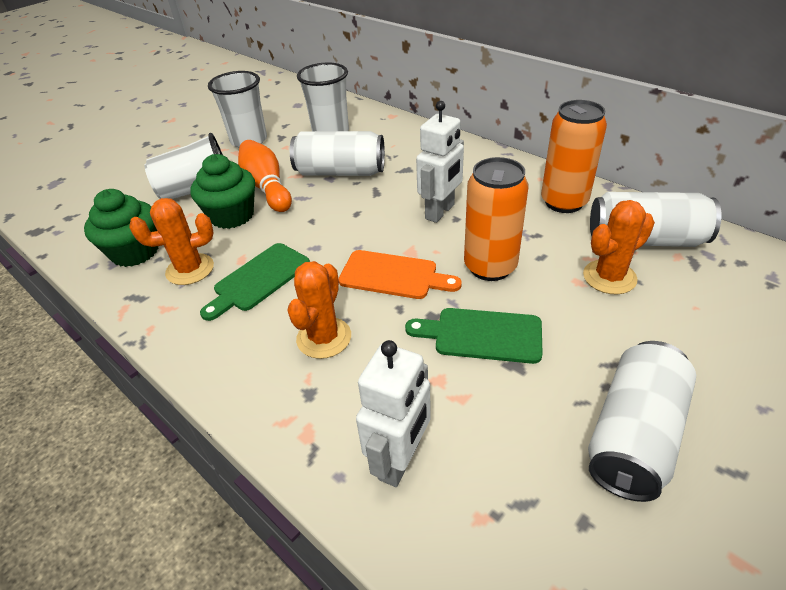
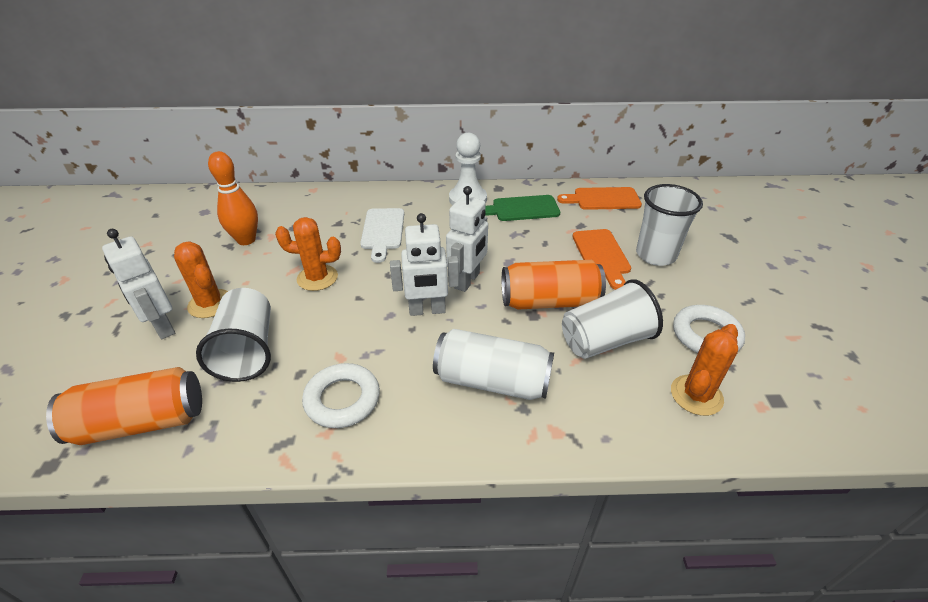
green cupcake: [84,189,158,267] [190,154,255,229] = 2 -> none = 0
green cutting board: [200,243,310,321] [405,308,543,364] = 2 -> [485,195,560,221] = 1
orange cutting board: [338,250,462,299] = 1 -> [557,187,642,210] [572,229,631,290] = 2
white can: [290,131,385,176] [588,341,696,502] [590,192,722,247] = 3 -> [433,329,554,400] = 1
white cutting board: none = 0 -> [360,208,404,263] = 1
white pawn: none = 0 -> [449,133,487,206] = 1
white ring: none = 0 -> [302,363,380,428] [673,305,745,353] = 2
white robot: [356,340,431,487] [416,101,464,223] = 2 -> [102,229,175,339] [390,213,459,316] [446,186,488,292] = 3

